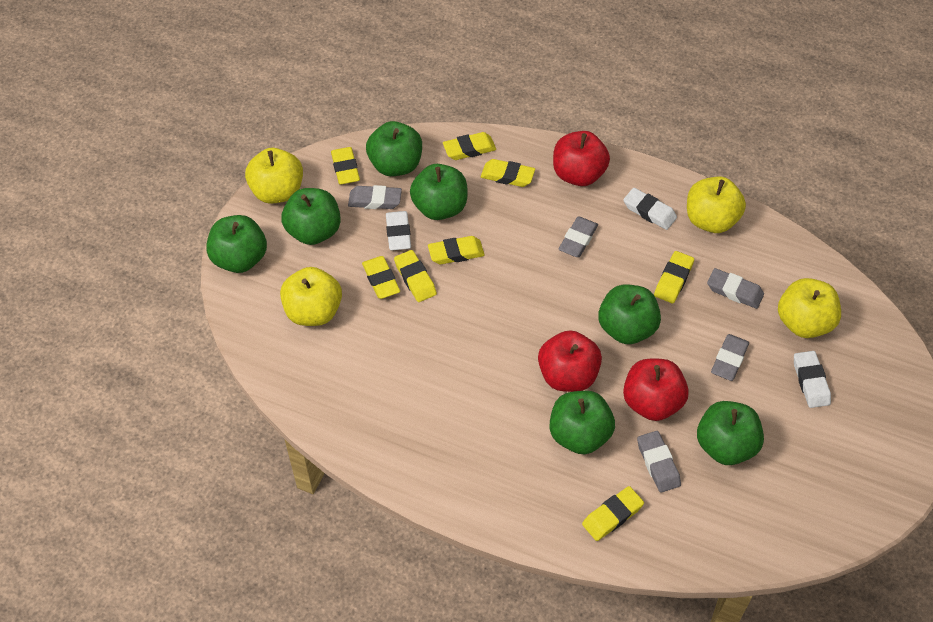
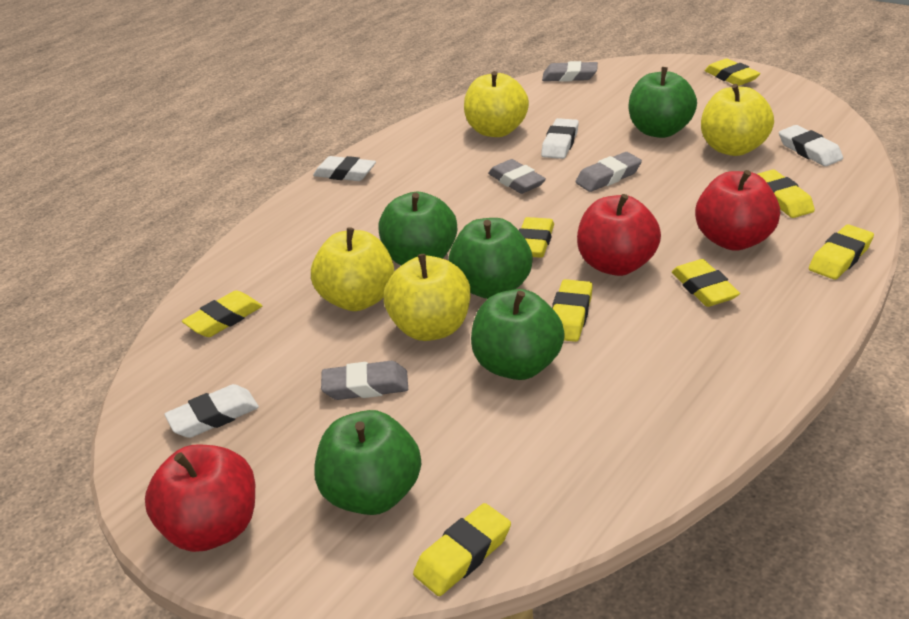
green apple: [206,215,267,273] [282,188,341,245] [366,121,422,176] [410,164,467,220] [550,391,615,455] [598,284,661,344] [697,401,764,465] = 7 -> [314,410,421,515] [378,192,457,266] [448,218,532,299] [471,289,565,380] [629,67,697,138] = 5
grey eraser: [348,185,402,209] [559,217,598,257] [637,431,681,493] [707,268,764,309] [711,334,749,381] = 5 -> [321,361,408,400] [488,159,546,194] [542,61,598,82] [575,152,642,192] = 4
white eraser: [386,211,411,250] [623,188,677,230] [794,351,831,408] = 3 -> [164,384,259,438] [313,156,376,181] [541,118,579,159] [779,125,843,166] = 4

